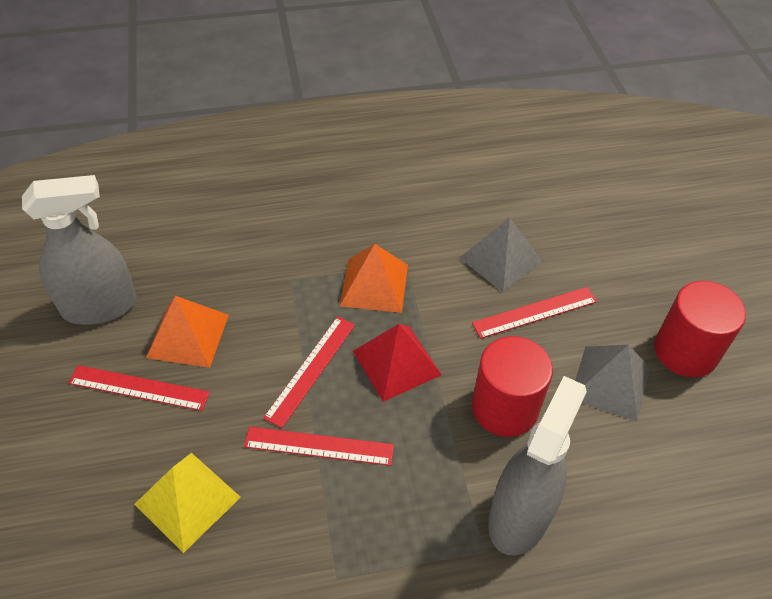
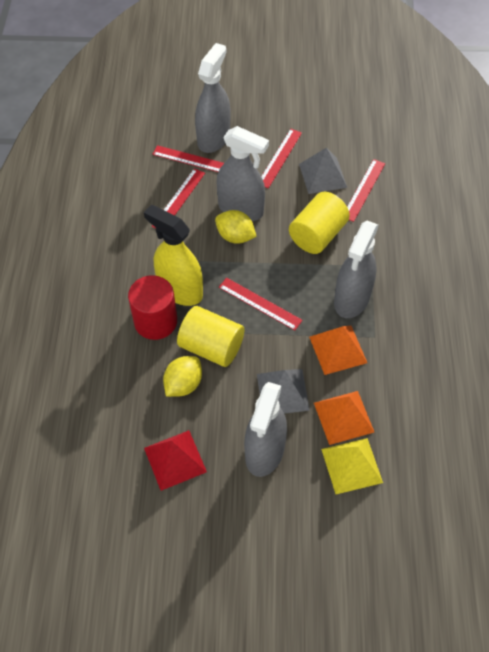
grey spray bottle: [22,175,137,325] [488,376,587,555] = 2 -> [195,43,230,153] [217,126,269,221] [244,382,287,477] [334,221,378,318] = 4
red cylinder: [472,336,553,437] [654,281,746,377] = 2 -> [128,275,177,340] = 1
red ruler: [68,365,210,411] [244,426,394,466] [263,316,355,428] [472,287,597,339] = 4 -> [152,145,224,172] [152,168,205,228] [219,278,303,330] [261,129,302,188] [347,159,385,222] = 5
yellow cylinder: none = 0 -> [177,306,244,367] [289,192,350,254] = 2
yellow lemon: none = 0 -> [163,356,202,397] [215,210,257,244] = 2
yellow spray bottle: none = 0 -> [144,205,203,306] = 1

